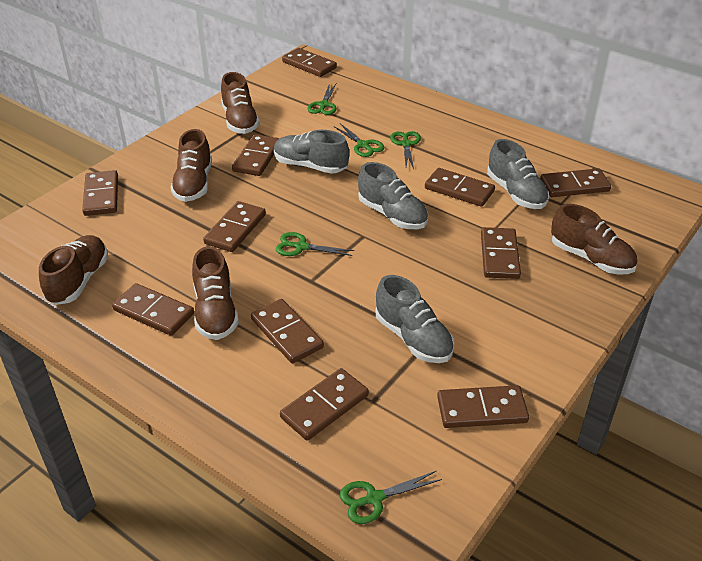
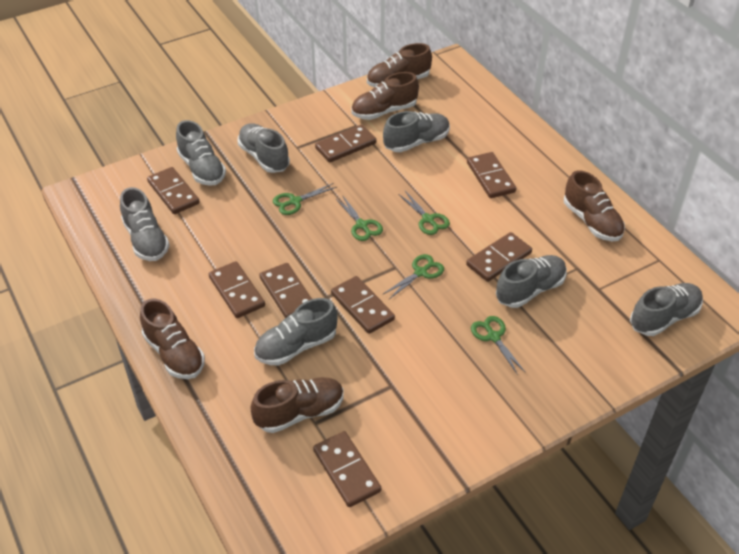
brown domino: [82,170,118,216] [112,283,194,336] [203,201,266,252] [232,134,280,176] [251,299,324,363] [280,368,369,441] [282,48,337,77] [425,168,495,207] [437,385,529,428] [481,227,521,279] [540,168,611,197] = 11 -> [147,167,199,214] [209,261,265,318] [259,263,312,318] [313,431,381,507] [315,125,376,163] [331,276,395,334] [466,232,532,282] [467,152,516,198] = 8
grey shoe: [274,130,349,174] [358,162,428,229] [376,275,454,363] [487,139,549,209] = 4 -> [120,187,170,261] [176,120,226,186] [237,123,290,173] [254,298,338,366] [383,111,450,152] [496,255,567,308] [630,283,703,336] = 7

